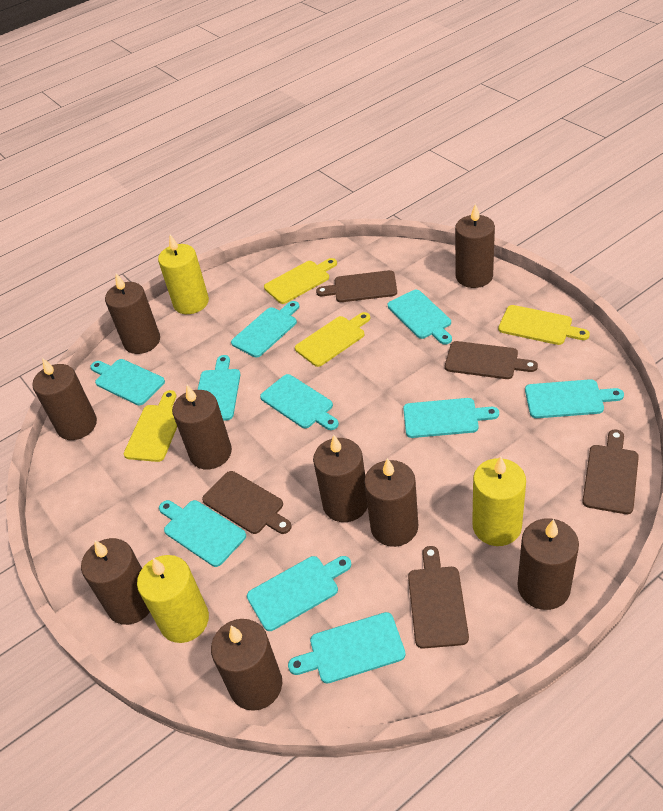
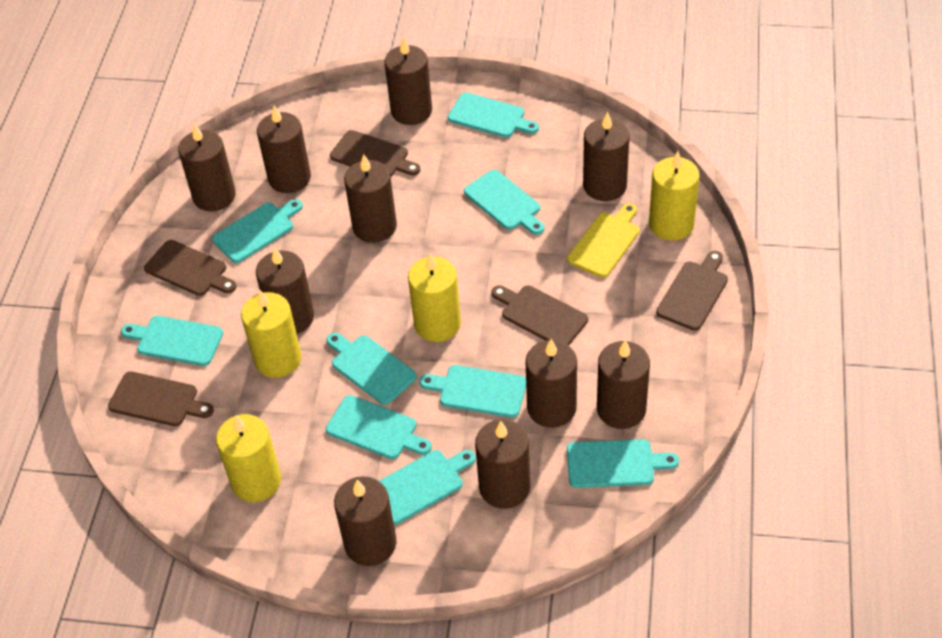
brown candle: [32,358,97,440] [81,538,150,625] [105,274,160,354] [172,385,232,469] [211,619,282,711] [313,435,368,522] [364,458,418,547] [455,204,495,288] [518,518,579,610] = 9 -> [178,124,236,211] [256,247,314,334] [257,106,311,193] [334,476,397,566] [344,154,397,243] [385,37,432,125] [475,420,530,509] [526,339,577,428] [583,111,630,201] [597,340,650,429] = 10
turquoise cutting board: [90,359,165,406] [159,500,246,567] [198,355,241,421] [231,301,299,357] [247,556,351,631] [260,374,339,430] [288,612,406,683] [388,290,452,345] [403,398,499,438] [525,379,624,418] = 10 -> [121,316,223,366] [212,199,303,263] [326,333,417,405] [326,395,432,459] [379,450,476,525] [419,365,526,418] [448,93,539,138] [464,170,544,235] [567,439,679,488] = 9
yellow candle: [137,555,209,643] [158,235,209,314] [472,456,526,546] = 3 -> [216,414,281,502] [241,290,302,378] [408,253,461,342] [649,151,700,241] = 4
yellow cutting board: [124,390,177,462] [264,258,337,304] [295,312,370,367] [498,305,590,345] = 4 -> [567,203,639,278] = 1

